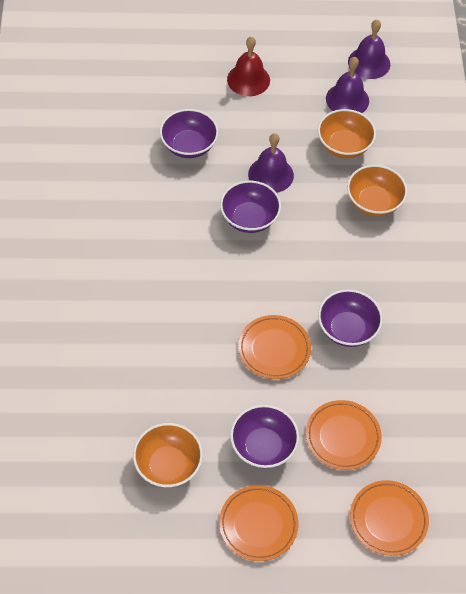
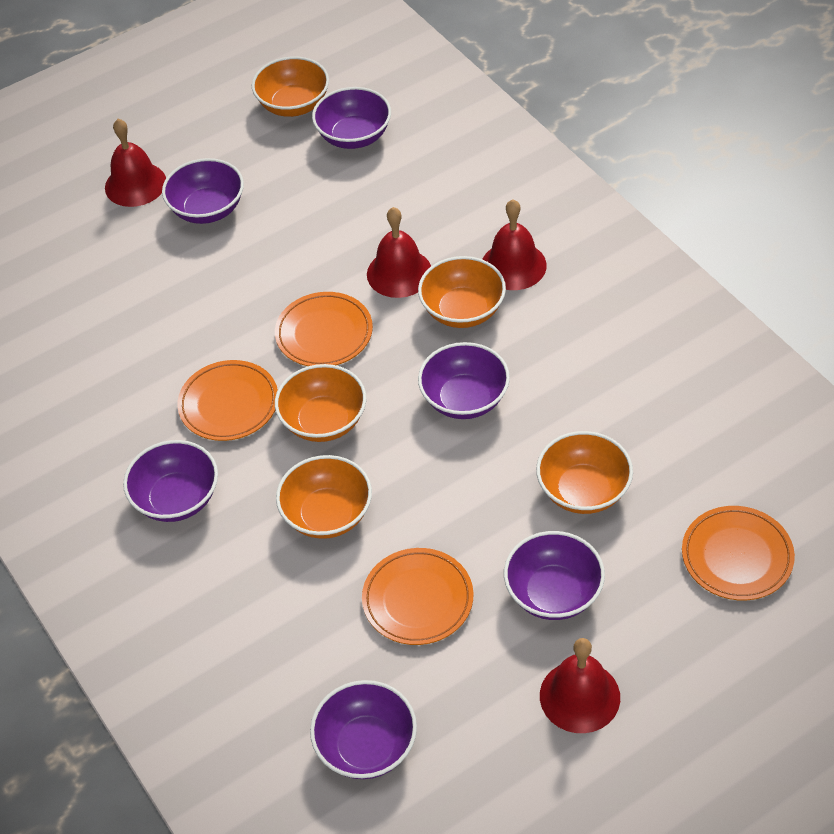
orange bowl: [133,423,203,488] [318,109,376,158] [347,165,407,216] = 3 -> [252,57,329,117] [275,364,366,442] [276,455,372,539] [418,256,506,328] [536,431,633,514] = 5
purple bell: [248,133,294,193] [326,57,369,113] [348,19,390,79] = 3 -> none = 0
purple bowl: [160,109,218,158] [220,181,281,233] [230,405,299,468] [318,289,383,347] = 4 -> [123,440,218,522] [162,158,244,224] [310,680,417,779] [312,87,391,149] [418,342,510,419] [504,531,605,620] = 6
red bell: [227,36,270,96] = 1 -> [105,119,166,207] [367,207,431,298] [482,200,547,290] [540,638,620,733] = 4

